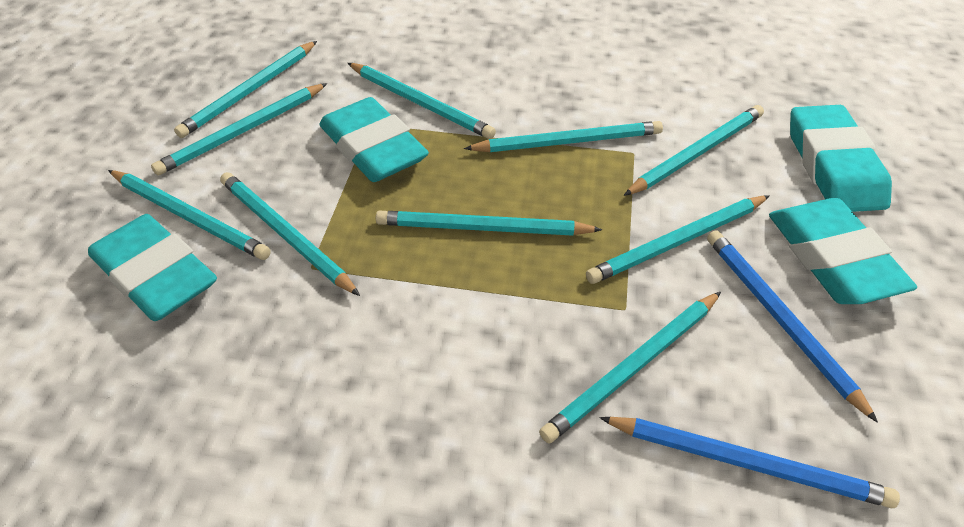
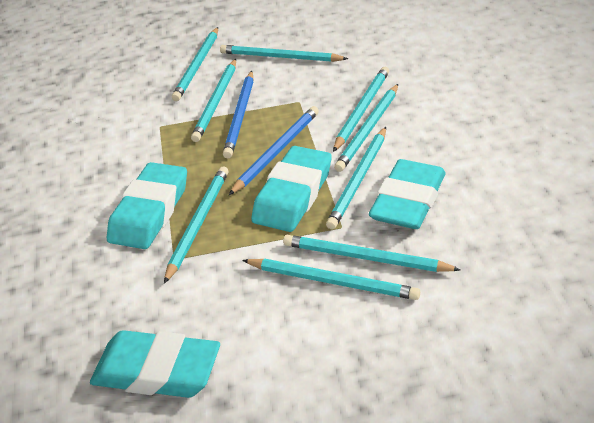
turquoise pencil: [108,170,271,260] [151,83,327,175] [174,41,317,138] [220,172,360,296] [348,63,496,139] [376,211,603,236] [464,121,663,152] [539,292,721,443] [586,195,770,284] [623,105,764,196] = 10 -> [164,166,228,284] [172,27,218,101] [191,59,236,142] [220,45,348,62] [242,259,420,300] [283,235,461,272] [326,127,386,229] [333,67,389,152] [334,84,398,172] = 9

